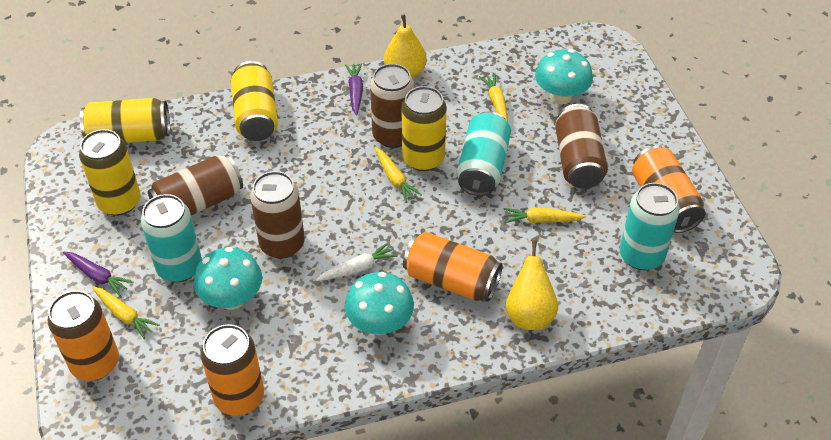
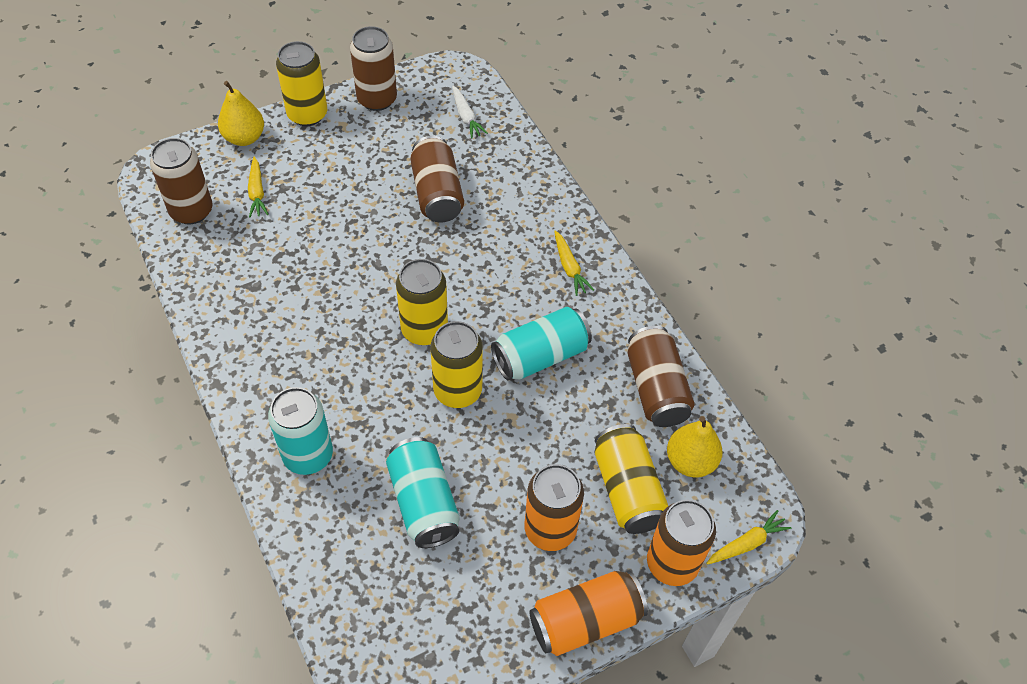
orange can: [48,290,119,381] [200,324,264,416] [403,232,503,301] [632,146,705,233] = 4 -> [524,464,584,551] [529,571,648,656] [647,500,716,586] = 3
purple carrot: [63,252,134,296] [345,63,363,116] = 2 -> none = 0
turquoise mushroom: [194,247,262,310] [345,272,414,335] [535,49,593,105] = 3 -> none = 0
yellow carrot: [92,286,160,339] [375,147,422,203] [479,74,508,122] [504,207,586,223] = 4 -> [248,157,269,217] [554,230,594,296] [706,510,791,565] = 3

